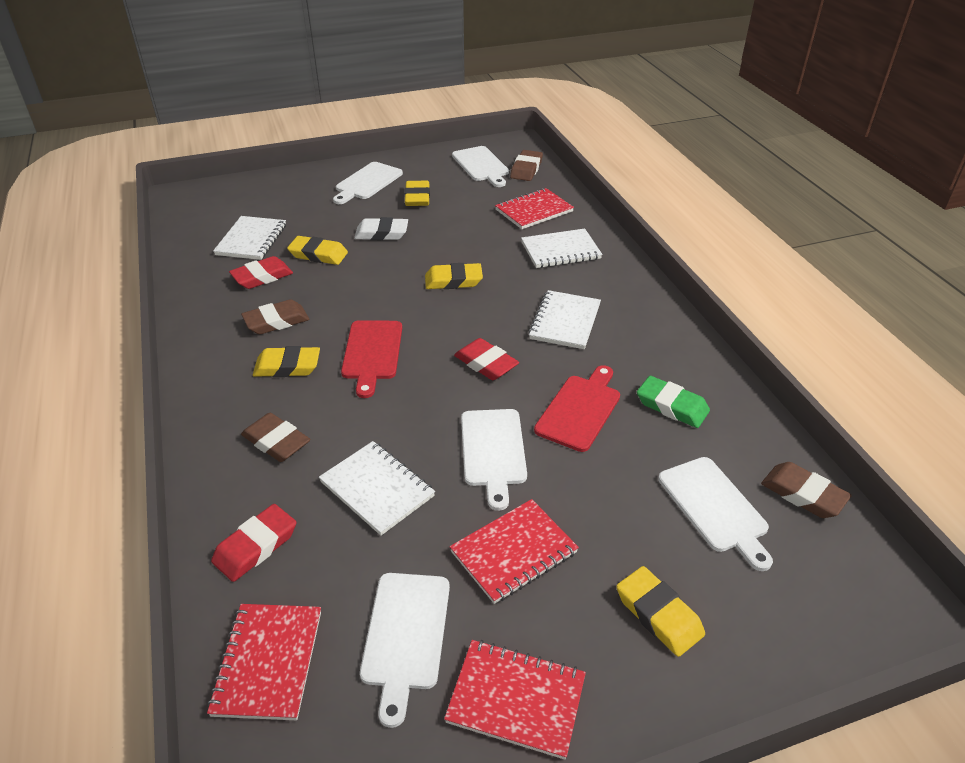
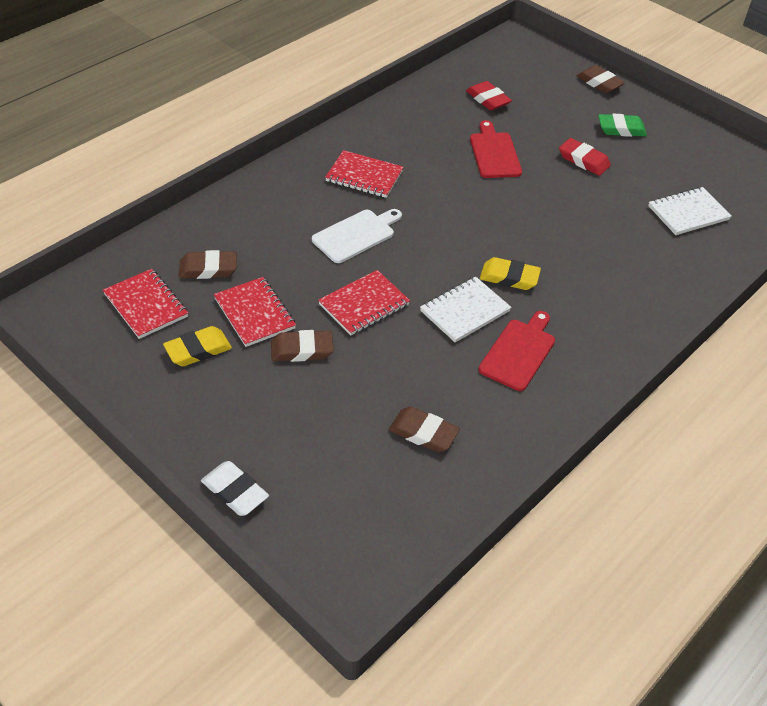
red eraser: [211,504,296,582] [229,256,293,289] [454,338,519,380] = 3 -> [466,81,512,110] [559,138,611,176] = 2
white cutting board: [333,162,403,204] [360,573,450,728] [452,146,509,187] [461,409,527,511] [658,457,773,571] = 5 -> [312,209,402,263] = 1
white notebook: [213,216,286,260] [319,441,435,536] [521,229,602,268] [528,290,601,349] = 4 -> [420,276,511,343] [648,187,732,235] = 2
yellow eraser: [253,346,320,377] [287,236,348,265] [404,181,430,206] [425,263,483,289] [616,566,705,657] = 5 -> [163,326,232,366] [480,257,541,290] = 2

